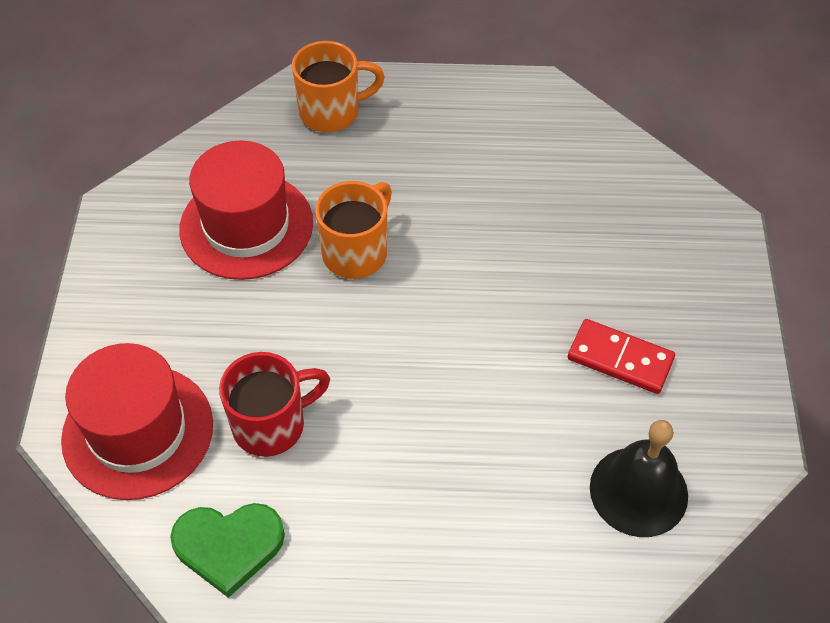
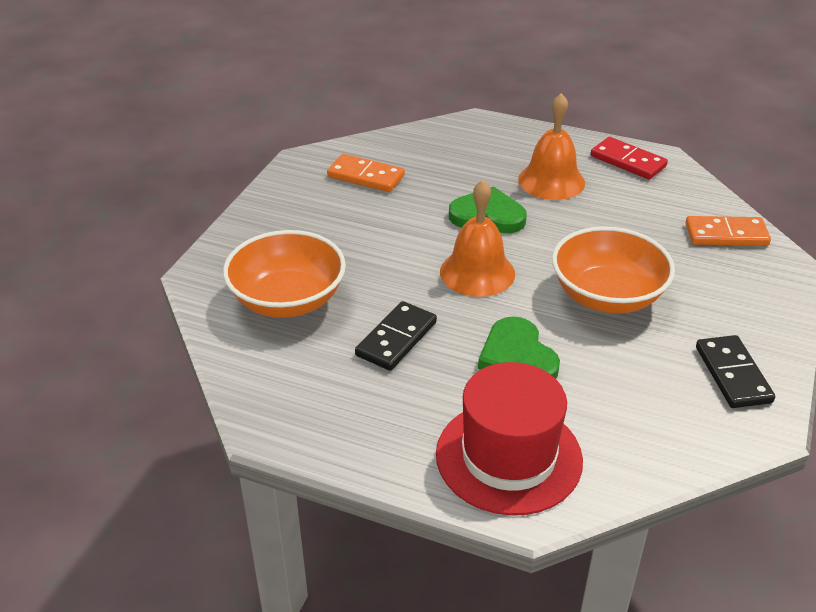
black bell: [590,420,688,537] = 1 -> none = 0
black domino: none = 0 -> [355,301,437,371] [696,335,775,408] = 2
green heart: [170,503,285,598] = 1 -> [449,186,527,233] [478,316,560,379] = 2
orange bell: none = 0 -> [440,180,515,297] [518,93,585,200] = 2
orange bowl: none = 0 -> [223,230,346,318] [552,226,675,314] = 2
orange domino: none = 0 -> [327,154,405,192] [685,216,771,246] = 2
orange mug: [292,41,385,132] [315,181,392,279] = 2 -> none = 0
red hat: [61,343,213,500] [179,141,313,280] = 2 -> [436,362,583,516] = 1
red mug: [219,352,330,457] = 1 -> none = 0

